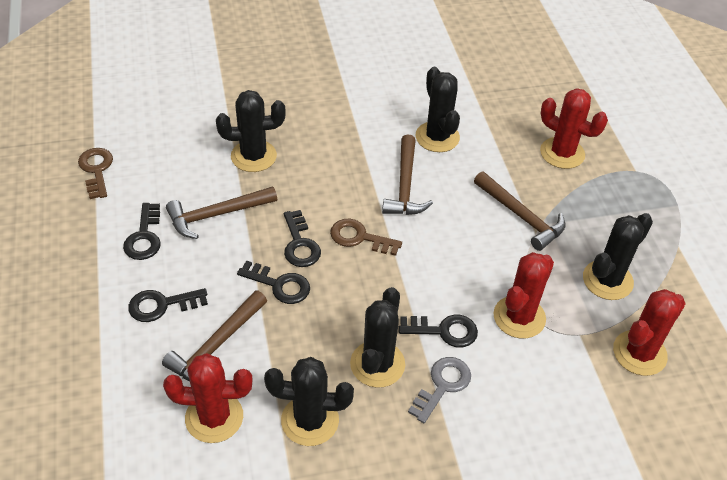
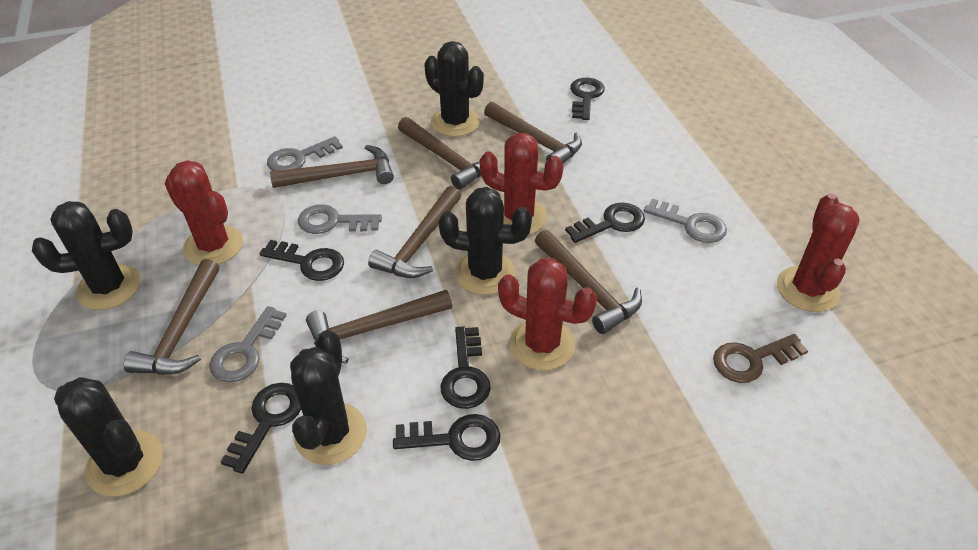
black key: [123,203,161,260] [128,288,208,322] [237,260,310,304] [284,210,321,267] [398,315,478,347] = 5 -> [221,383,301,474] [259,240,344,281] [393,414,500,461] [440,326,491,409] [565,202,645,243] [570,78,605,120] = 6
brown hammer: [162,290,267,382] [166,186,277,239] [382,135,433,215] [474,171,566,251] = 4 -> [123,259,219,375] [270,145,394,188] [306,290,452,364] [368,186,461,278] [398,117,481,190] [484,102,582,164] [535,230,642,334] = 7
brown key: [78,148,113,199] [330,219,402,256] = 2 -> [713,334,808,383] = 1
grey key: [408,357,471,423] = 1 -> [209,306,287,383] [267,136,343,171] [298,204,382,234] [644,198,727,243] = 4

